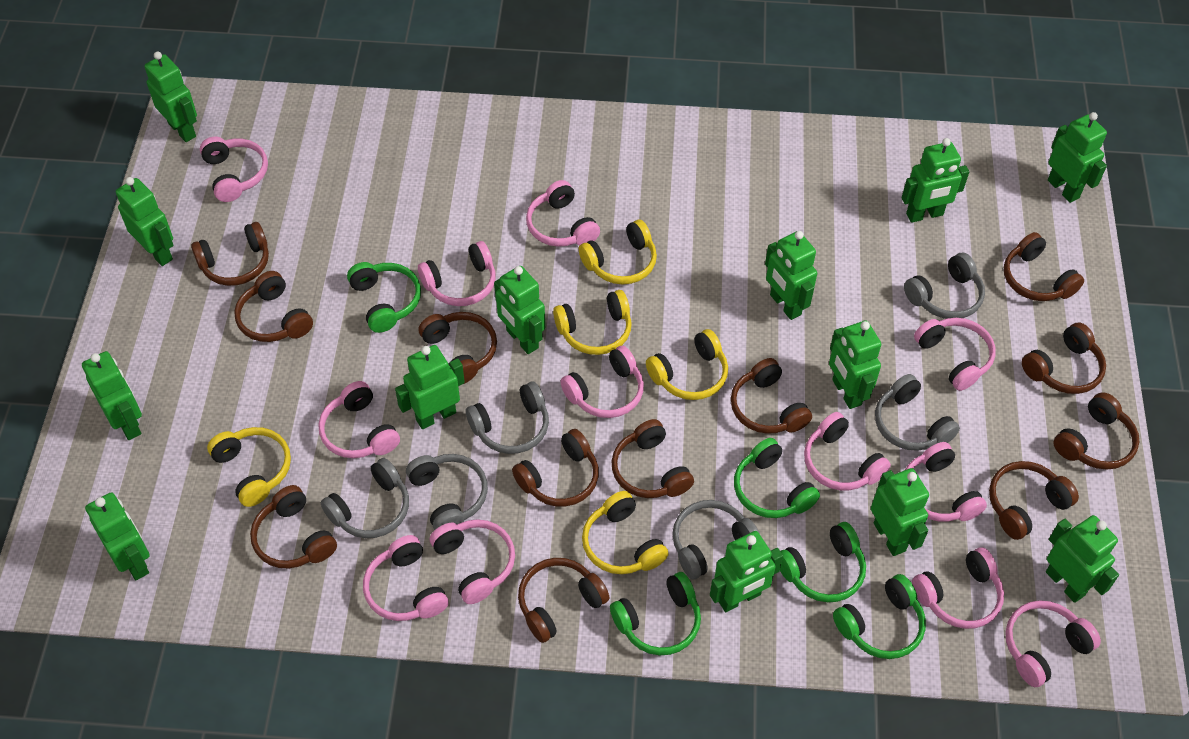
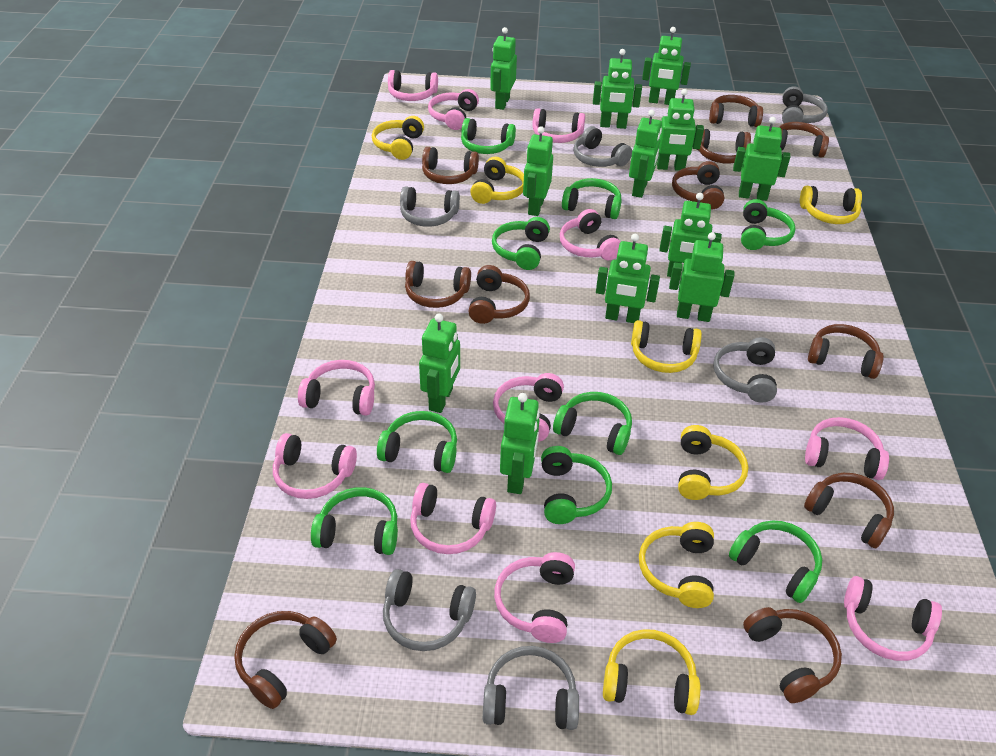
brown headphones: [191,222,269,286] [234,271,313,342] [250,485,337,568] [418,312,497,384] [512,429,599,507] [518,558,609,643] [611,419,694,498] [731,358,812,434] [989,461,1079,540] [1004,232,1084,301] [1022,322,1106,394] [1053,392,1139,470] = 12 -> [234,611,337,709] [405,261,471,308] [422,147,479,184] [468,265,530,324] [672,161,724,209] [697,129,751,164] [709,95,763,127] [743,607,842,703] [778,122,829,158] [804,473,894,548] [808,324,884,379] = 11
green headphones: [347,262,421,333] [610,572,701,655] [734,438,820,518] [780,522,866,602] [833,574,926,659] = 5 -> [311,487,398,555] [377,411,457,473] [461,118,516,154] [492,217,550,270] [541,446,612,524] [553,392,632,455] [562,178,622,219] [729,520,822,603] [741,199,796,250] = 9
green robot: [82,351,142,440] [85,492,150,580] [116,177,173,266] [144,51,197,142] [395,345,465,429] [494,266,545,354] [710,531,783,612] [765,231,817,320] [829,320,881,409] [871,468,929,556] [902,138,969,223] [1046,515,1119,603] [1048,112,1107,203] = 13 -> [419,313,460,413] [490,27,517,110] [500,393,540,494] [523,126,553,216] [593,49,642,129] [596,234,660,323] [629,110,662,198] [642,27,691,105] [657,89,704,171] [659,193,722,277] [669,232,734,322] [733,117,790,201] = 12
pink headphones: [200,137,268,202] [319,381,400,458] [363,535,449,621] [418,241,496,306] [430,519,515,604] [526,180,600,247] [560,346,644,418] [804,412,891,490] [905,442,987,522] [912,547,1004,629] [914,318,996,391] [1005,600,1101,687] = 12 -> [273,433,357,499] [298,360,375,416] [388,70,438,101] [410,483,496,554] [428,89,479,130] [493,373,564,442] [494,552,575,643] [532,108,585,143] [560,209,621,261] [805,417,889,480] [844,576,942,661] = 11
yellow headphones: [207,427,291,507] [553,290,632,355] [579,220,657,285] [582,491,668,574] [646,329,728,400] = 5 -> [372,116,424,160] [470,157,524,204] [603,629,700,715] [631,320,702,373] [639,522,714,608] [678,425,748,500] [800,186,862,224] = 7

